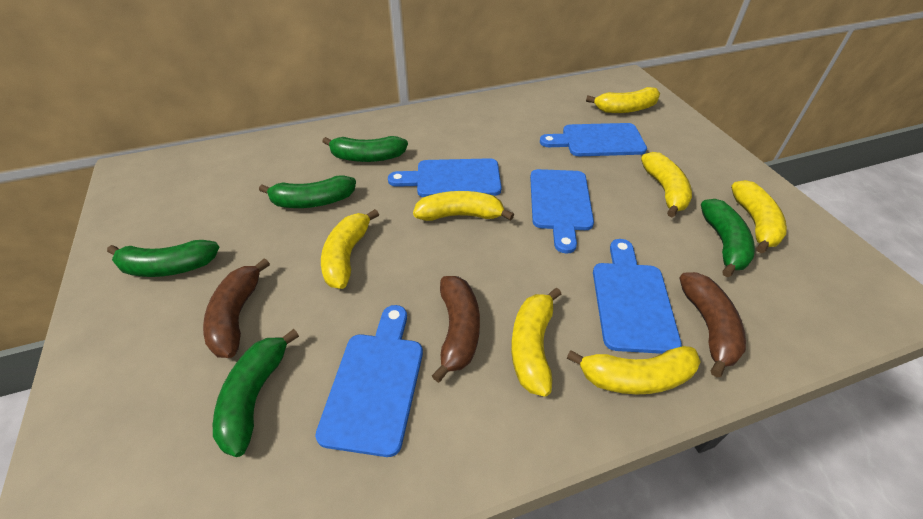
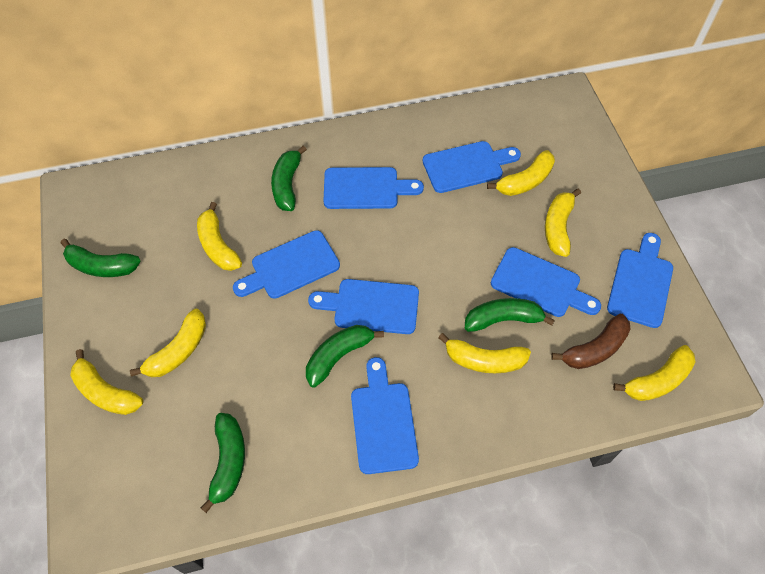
blue cutting board: [315,305,423,457] [388,158,502,197] [530,169,594,253] [540,123,647,156] [593,239,682,354] = 5 -> [233,230,340,299] [308,279,419,334] [323,167,424,209] [351,357,419,474] [423,141,521,193] [491,247,601,317] [607,233,673,328] = 7
brown banana: [203,258,270,358] [432,276,480,383] [679,272,746,378] = 3 -> [551,314,631,369] = 1

